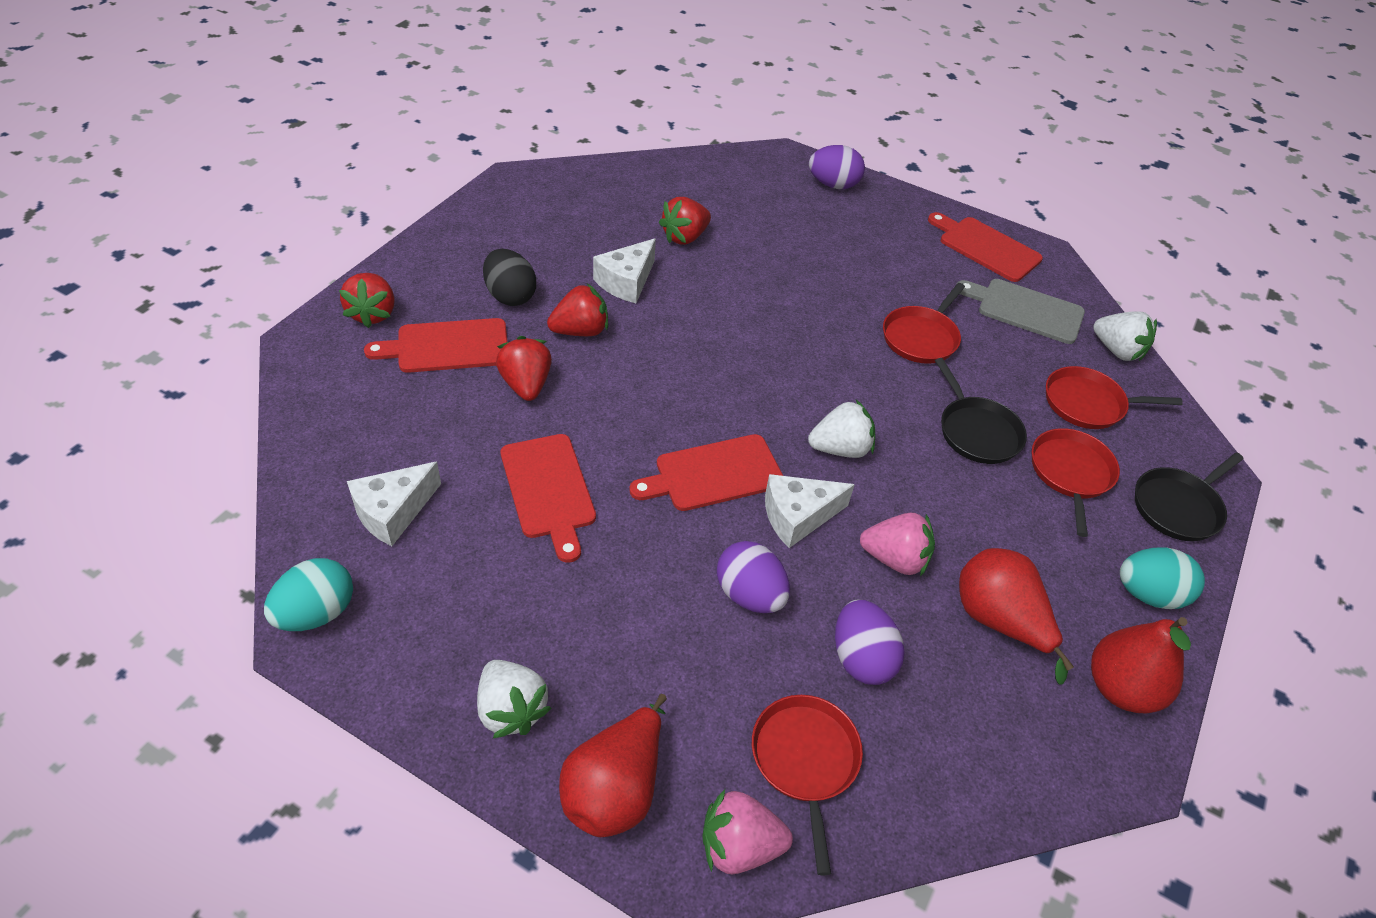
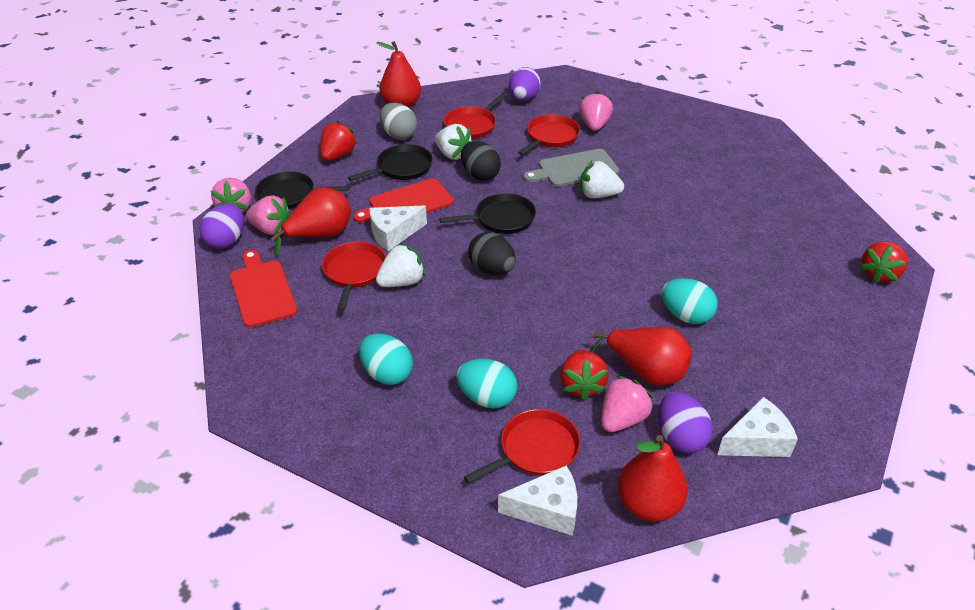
black egg: [483,249,536,306] = 1 -> [461,141,501,181] [468,232,516,275] = 2
black pan: [935,358,1027,464] [1135,452,1244,541] = 2 -> [255,171,350,209] [348,144,433,181] [439,193,536,234] = 3
grey egg: none = 0 -> [380,103,417,140] = 1
pink strawberry: [702,789,793,874] [860,513,935,577] = 2 -> [211,178,251,213] [246,195,291,235] [579,91,613,131] [601,376,653,432] = 4
red cutting board: [364,318,507,373] [500,434,596,563] [629,434,783,511] [928,212,1043,282] = 4 -> [230,250,297,328] [353,179,453,223] = 2
red pear: [559,694,667,837] [959,548,1074,684] [1091,617,1191,714] = 3 -> [270,187,351,257] [376,41,421,108] [590,327,692,386] [617,435,688,522] = 4
red strawberry: [339,273,395,328] [496,336,552,401] [547,283,608,336] [659,197,711,245] = 4 -> [320,121,358,161] [560,350,609,401] [860,241,908,283] = 3
turquoise egg: [264,558,353,631] [1120,547,1205,609] = 2 -> [359,333,413,385] [456,359,517,409] [661,278,718,324] = 3

